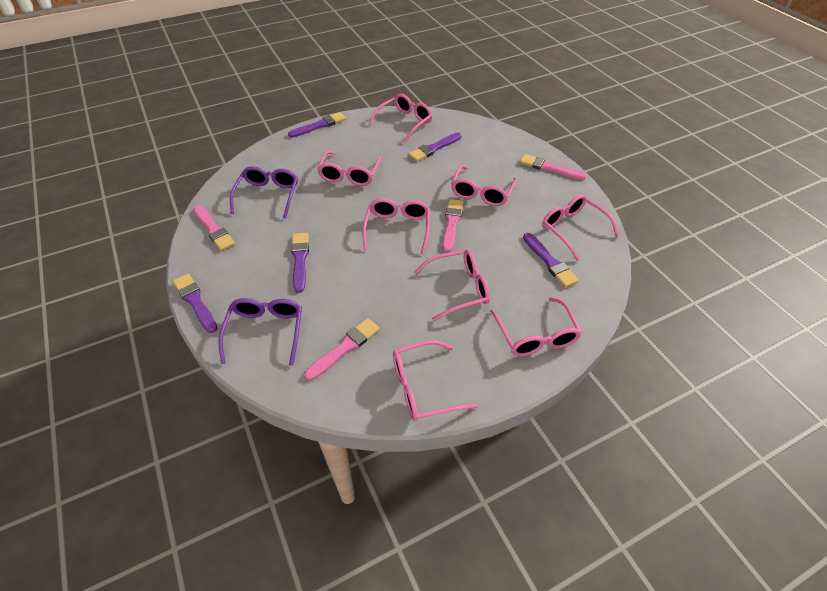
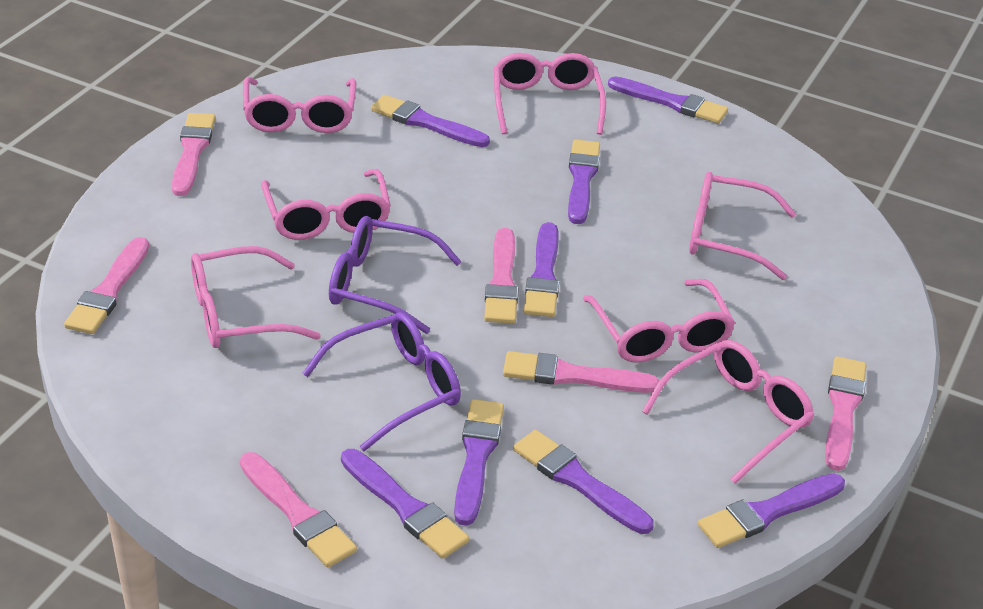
pink brush: [194,205,235,251] [305,318,380,381] [442,199,464,253] [520,154,586,180] = 4 -> [64,237,149,334] [172,113,216,196] [240,452,357,567] [484,228,519,324] [503,351,660,393] [825,356,867,471] = 6
pink glasses: [317,151,382,186] [362,198,430,254] [369,94,433,143] [393,340,478,421] [414,249,490,321] [451,165,518,206] [490,297,582,356] [542,195,619,261] = 8 -> [191,246,321,348] [243,77,356,133] [261,169,391,240] [494,53,606,135] [583,279,735,362] [642,340,815,484] [689,172,796,280] = 7
purple brush: [173,274,218,333] [288,112,346,137] [291,233,309,293] [408,132,462,162] [523,233,579,288] = 5 -> [341,449,469,558] [371,95,490,147] [454,399,504,526] [513,430,654,534] [524,222,559,317] [568,140,600,224] [608,76,728,124] [698,473,845,548] = 8

